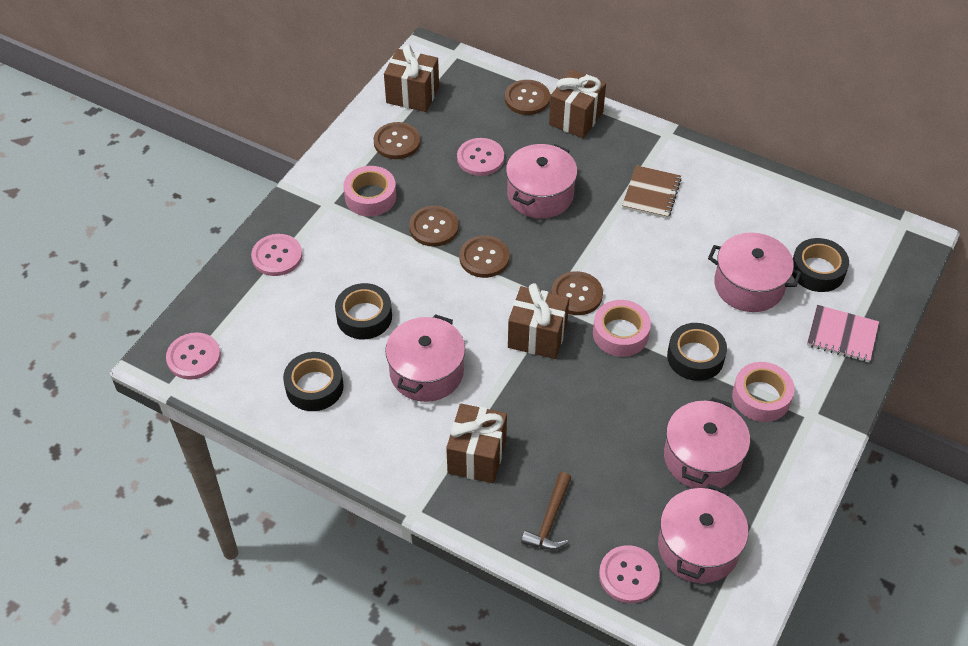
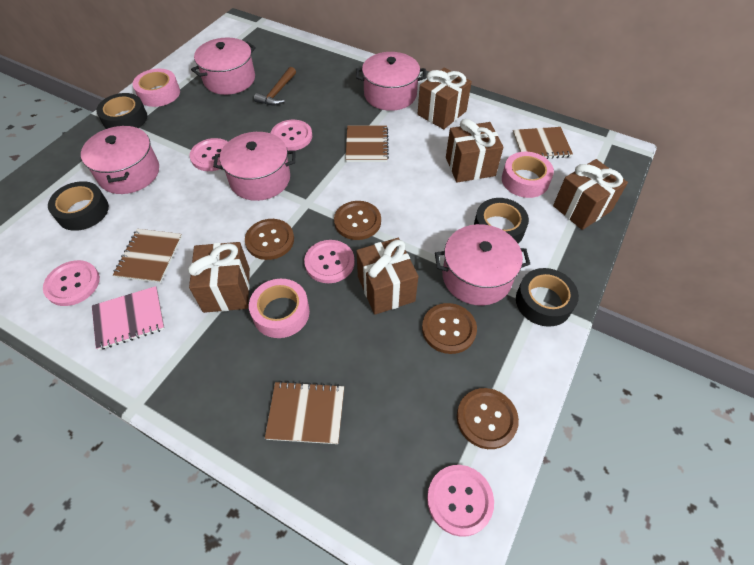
brown button: [374,122,421,159] [409,206,459,247] [459,235,510,278] [505,80,550,115] [551,271,603,315] = 5 -> [245,219,294,260] [334,201,381,240] [422,303,477,354] [457,388,519,449] = 4
brown gift: [384,44,439,112] [446,404,507,483] [508,283,569,359] [549,69,606,138] = 4 -> [188,242,250,313] [356,238,418,315] [418,68,472,129] [446,119,503,182] [553,159,628,230] = 5
brown notebook: [622,165,682,219] = 1 -> [113,229,182,283] [265,381,344,444] [346,125,389,162] [513,127,573,159] = 4
pink button: [166,332,221,380] [251,234,302,276] [457,138,504,176] [599,545,660,603] = 4 -> [43,260,100,306] [190,138,228,171] [271,120,312,151] [304,240,355,283] [427,465,494,537] = 5

